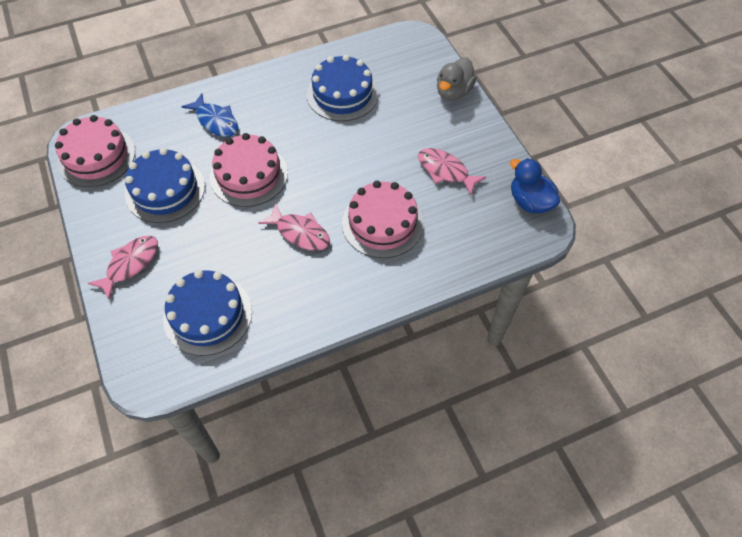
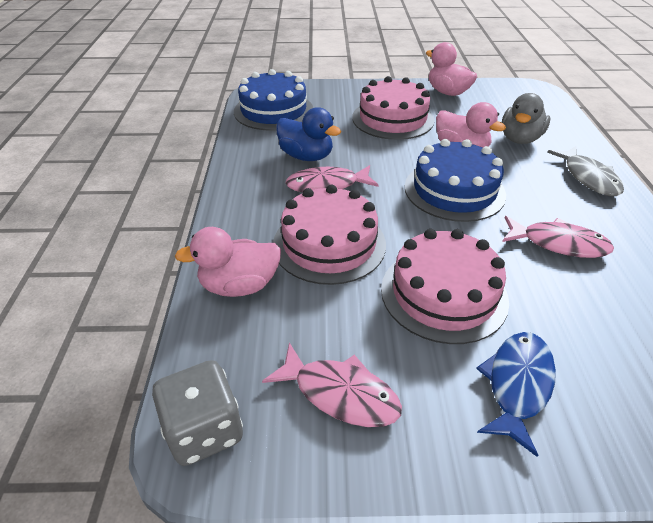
blue cake: [125,148,205,223] [163,270,252,356] [307,54,379,121] = 3 -> [234,69,313,131] [405,139,506,222] = 2
grey dice: none = 0 -> [152,360,243,466] = 1
grey fish: none = 0 -> [547,146,624,196] = 1
pink duck: none = 0 -> [175,227,281,297] [426,42,477,96] [436,102,506,148] = 3

